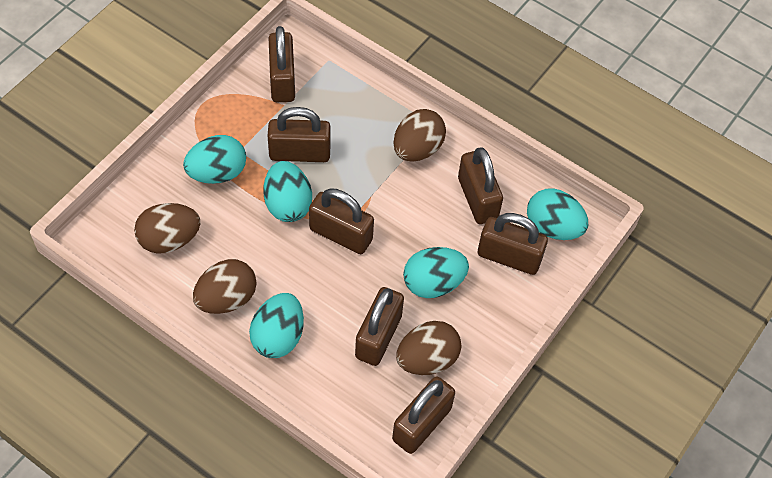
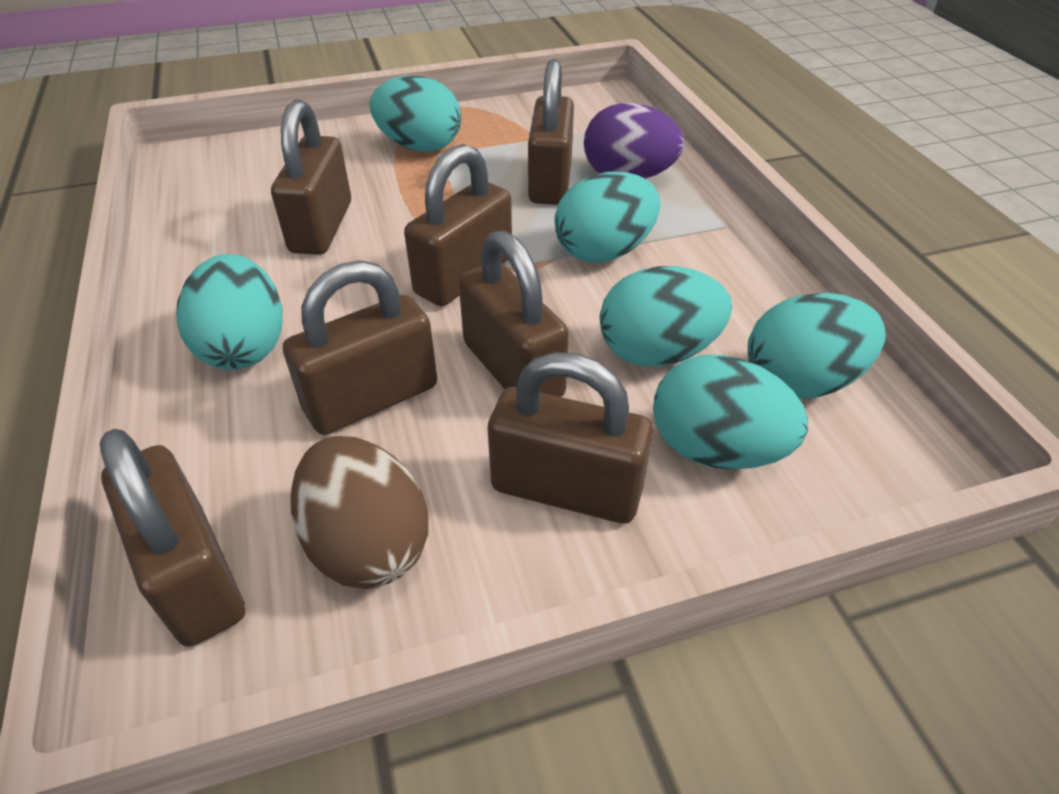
brown egg: [134,203,200,254] [193,259,257,314] [393,109,446,161] [396,321,461,375] = 4 -> [291,436,428,589] = 1
purple egg: none = 0 -> [584,103,684,179] = 1
turquoise egg: [183,135,246,184] [249,293,304,358] [264,161,312,222] [403,247,469,298] [527,188,588,240] = 5 -> [176,254,283,370] [369,76,461,152] [554,172,660,263] [600,266,732,367] [653,355,808,469] [748,293,886,399] = 6

